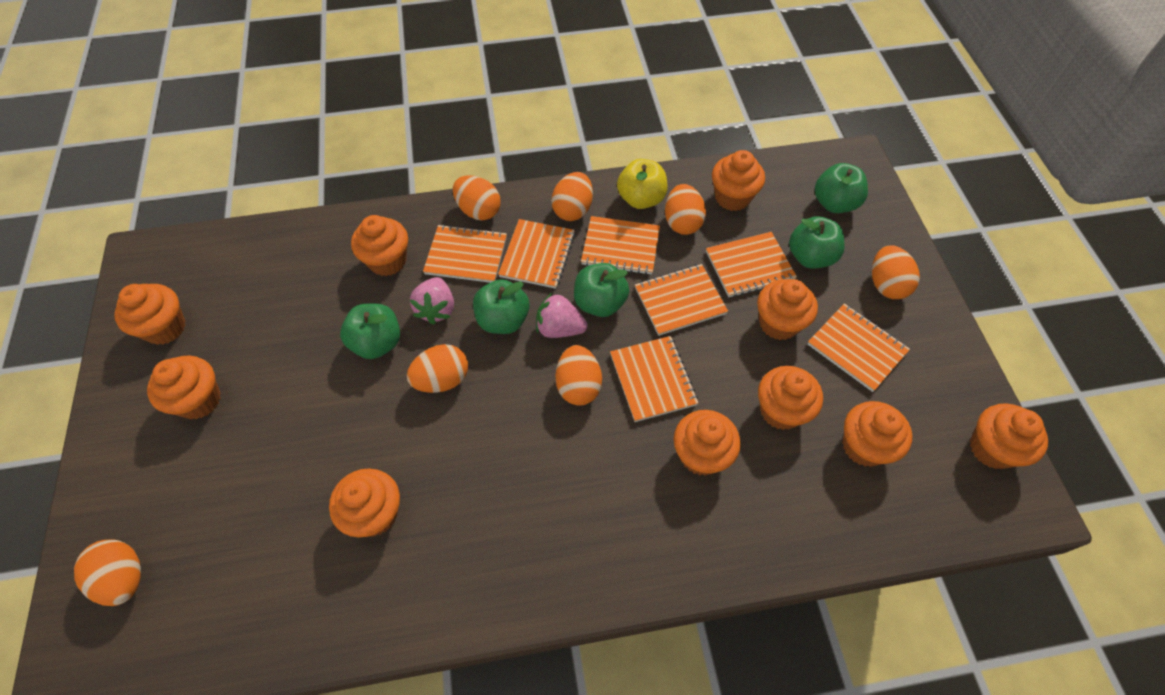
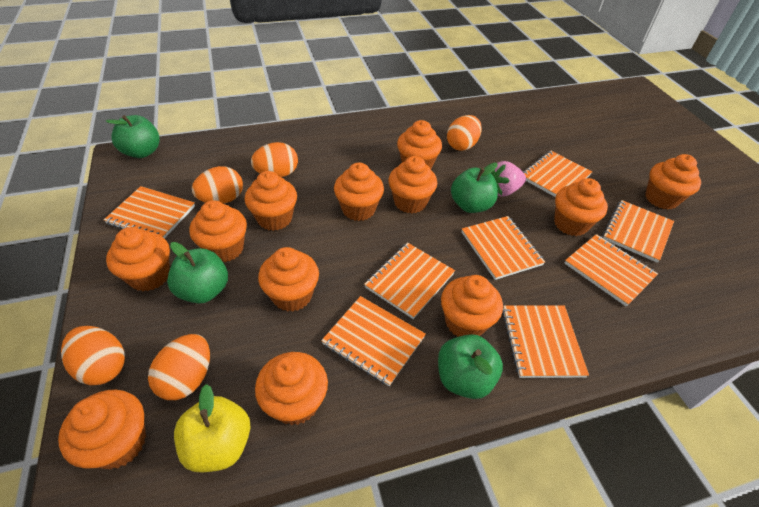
green apple: [340,303,400,359] [473,279,530,334] [574,263,629,317] [789,216,845,269] [815,163,868,213] = 5 -> [106,115,160,158] [167,242,228,304] [438,334,503,399] [451,163,498,213] = 4
orange cupcake: [114,284,186,345] [147,355,221,419] [329,468,400,537] [351,215,408,276] [674,410,741,476] [712,150,765,211] [757,279,818,340] [758,366,823,430] [842,401,912,467] [970,403,1048,469] = 10 -> [58,390,146,469] [106,227,170,291] [189,200,247,262] [245,171,297,231] [255,352,328,425] [258,247,319,312] [334,163,384,221] [388,156,437,213] [397,120,442,169] [441,275,503,337] [554,178,608,236] [645,154,701,209] = 12
orange egg: [74,539,141,606] [407,344,468,393] [453,176,501,220] [551,172,593,221] [555,345,602,406] [665,184,706,235] [872,246,920,299] = 7 -> [61,326,125,385] [148,334,210,400] [192,166,243,204] [251,142,298,177] [447,115,482,151] = 5
orange notebook: [423,224,507,283] [498,219,575,289] [581,216,660,275] [610,336,698,422] [635,264,728,336] [706,232,797,297] [807,303,910,392] = 7 -> [104,186,195,239] [321,296,426,386] [364,242,455,319] [462,216,545,280] [502,305,589,378] [523,151,592,197] [565,234,658,306] [603,200,674,263] = 8
pink strawberry: [410,277,454,325] [536,292,588,338] = 2 -> [491,161,526,197] = 1

